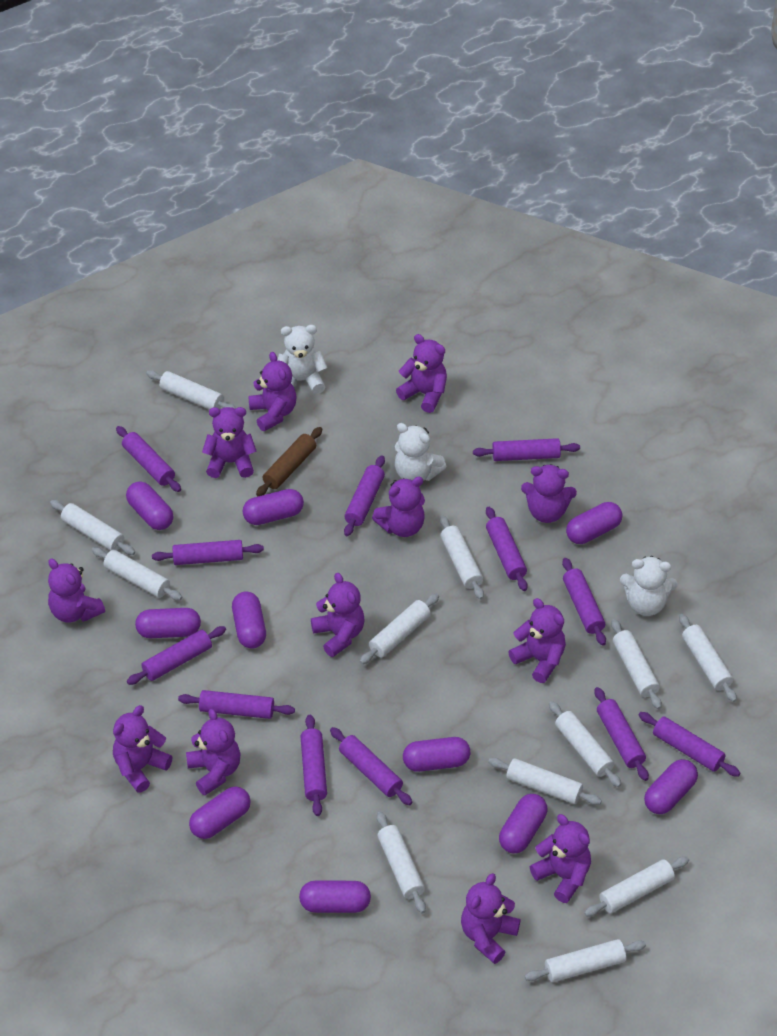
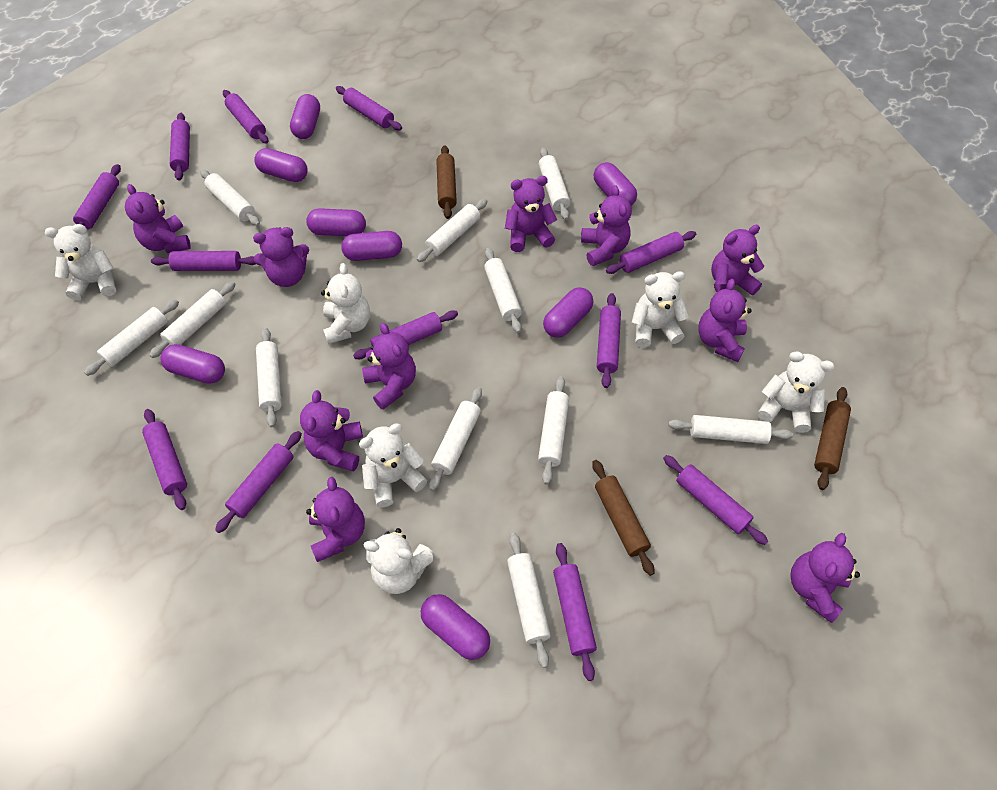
brown rolling pin: [256,427,322,496] = 1 -> [436,145,457,219] [592,460,654,576] [814,387,851,490] = 3
purple capsule: [126,481,173,530] [135,608,201,638] [189,787,251,839] [232,591,266,649] [242,489,304,525] [299,881,371,913] [403,737,470,772] [499,794,547,854] [566,502,623,544] [644,759,698,814] = 10 -> [160,344,225,384] [254,148,308,182] [290,94,320,139] [306,208,366,236] [341,231,402,261] [421,594,490,660] [543,287,593,338] [594,162,637,206] = 8
purple teddy bear: [48,559,105,623] [113,705,172,793] [186,709,240,795] [202,407,257,478] [248,352,297,431] [311,573,364,657] [372,477,425,537] [396,334,447,413] [461,873,520,964] [509,598,566,683] [521,464,577,523] [530,814,591,903] = 12 -> [125,184,191,253] [253,227,309,287] [300,390,363,472] [306,477,365,562] [362,323,416,409] [505,176,557,252] [581,185,632,266] [698,279,752,362] [711,225,764,295] [790,533,860,623] = 10
white rolling pin: [50,500,135,555] [92,547,182,600] [146,370,236,410] [360,593,439,664] [377,812,426,913] [440,516,484,600] [488,758,602,805] [525,939,646,982] [549,701,621,787] [584,856,689,917] [611,619,662,709] [679,614,737,702] = 12 -> [84,299,179,376] [149,281,236,358] [200,170,260,226] [256,328,282,427] [417,199,488,262] [429,387,482,491] [484,248,522,333] [507,533,551,668] [538,376,569,484] [539,148,570,220] [668,415,793,444] = 11
white teddy bear: [277,325,327,394] [395,423,446,481] [620,556,677,616] = 3 -> [45,224,116,300] [321,263,370,344] [359,423,427,507] [364,528,434,594] [632,271,689,347] [758,351,835,433] = 6

